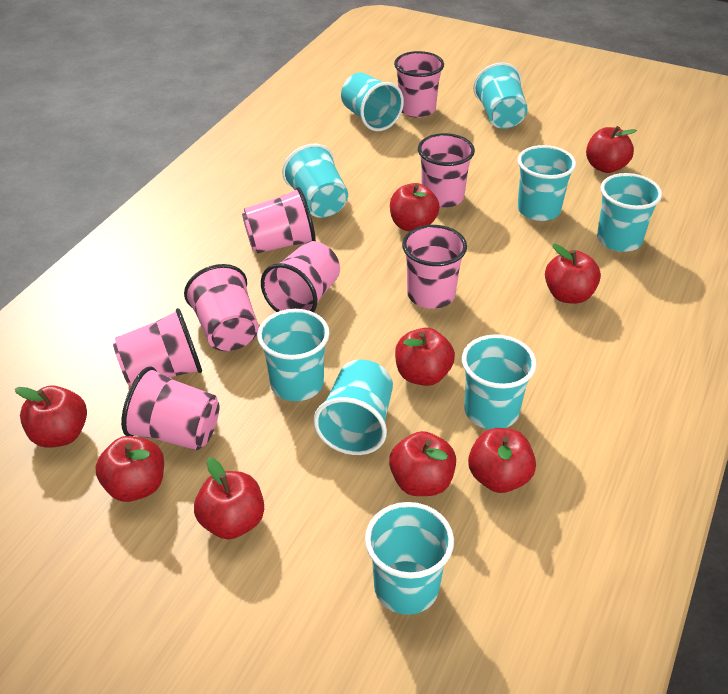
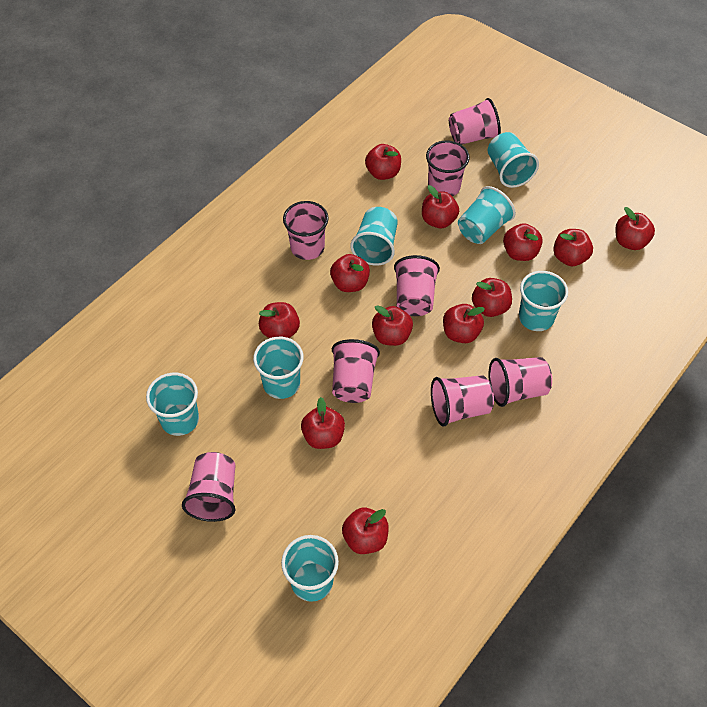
red apple: [15,386,87,448] [95,436,164,502] [194,457,264,539] [389,431,456,496] [390,183,440,232] [395,328,455,386] [468,428,536,493] [545,244,601,304] [586,126,637,173] = 9 -> [259,302,300,338] [301,397,345,449] [330,254,370,292] [342,508,389,554] [365,144,401,180] [372,305,413,346] [422,185,459,228] [443,304,485,343] [472,278,512,317] [503,223,543,261] [553,229,593,266] [615,207,655,250] = 12
turquoise cup: [257,309,330,401] [282,144,348,218] [314,360,393,455] [341,72,404,131] [365,502,454,615] [462,334,537,429] [473,62,528,129] [517,145,576,221] [597,173,662,252] = 9 -> [146,373,199,436] [253,336,304,399] [281,535,339,602] [350,207,398,266] [458,186,516,244] [488,132,539,188] [519,271,568,331] = 7

